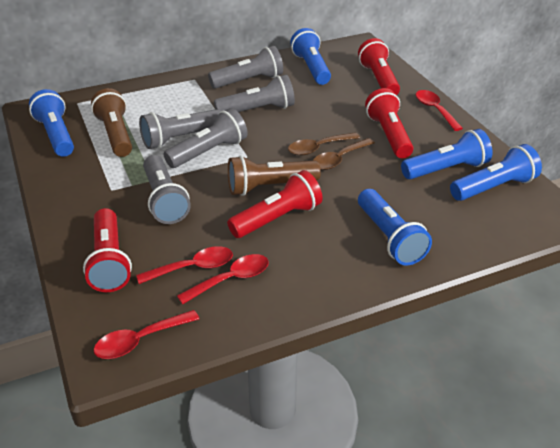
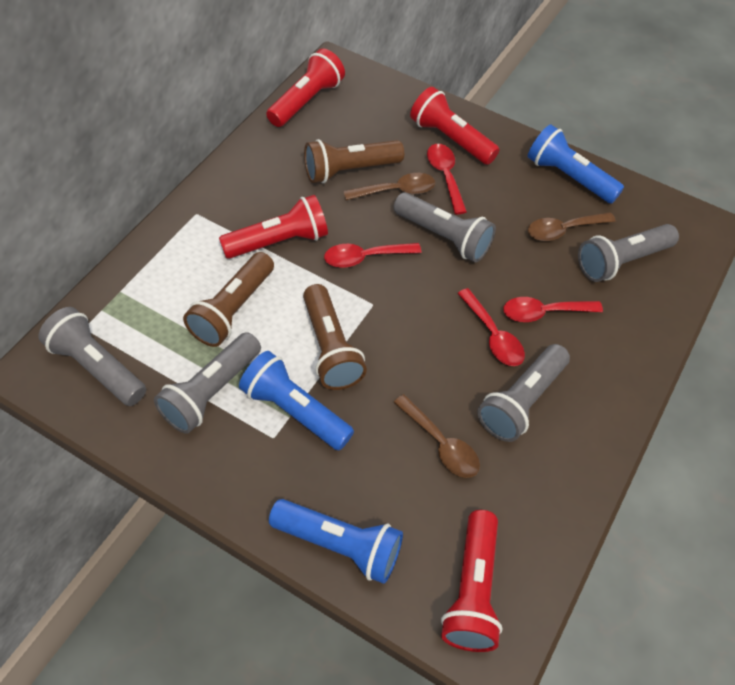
blue flashlight: [29,89,74,157] [290,28,331,85] [358,189,432,265] [401,129,492,179] [450,144,542,201] = 5 -> [239,351,354,450] [269,499,403,584] [528,124,624,204] = 3
brown flashlight: [91,88,132,157] [228,156,321,196] = 2 -> [183,252,274,347] [303,284,367,390] [304,139,404,183] = 3
brown spoon: [288,132,360,156] [313,138,375,170] = 2 -> [343,173,435,200] [393,394,480,478] [528,212,616,241] = 3

